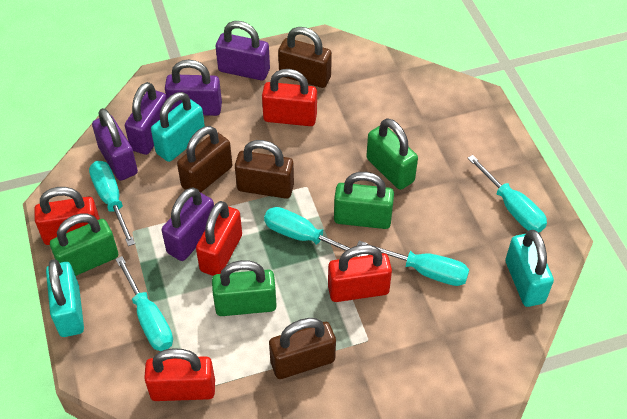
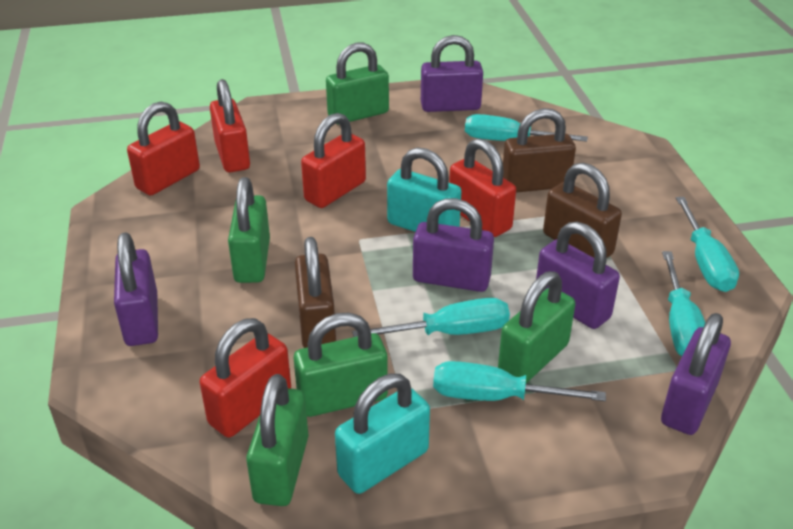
brown padlock: [177,126,233,192] [235,140,294,199] [269,318,336,379] [278,27,332,88] = 4 -> [295,237,336,348] [503,108,576,193] [543,163,622,258] = 3
green padlock: [50,214,118,276] [212,260,277,316] [334,172,394,229] [366,118,418,190] = 4 -> [228,177,270,283] [246,374,309,506] [294,313,388,417] [326,43,389,124] [498,271,575,383] = 5
turquoise padlock: [46,259,84,337] [151,92,205,162] [505,230,554,307] = 3 -> [335,374,430,494] [387,148,462,232] = 2

